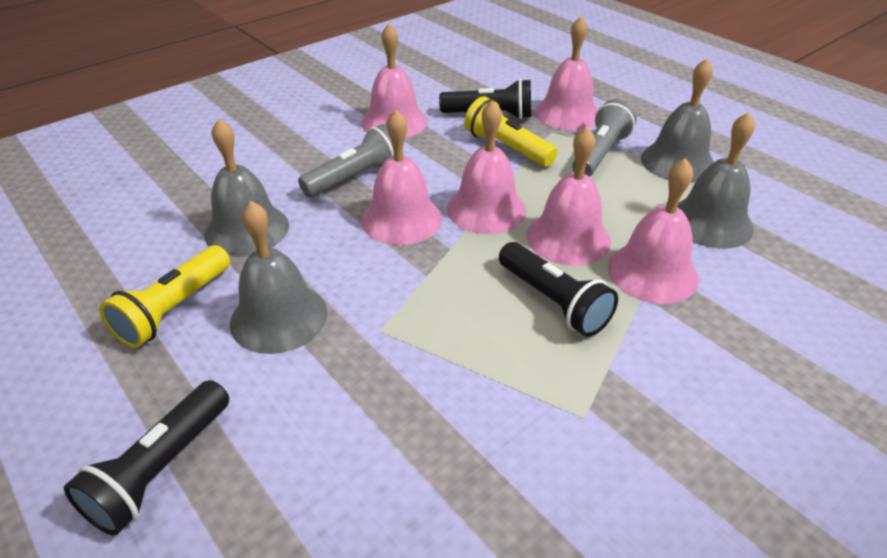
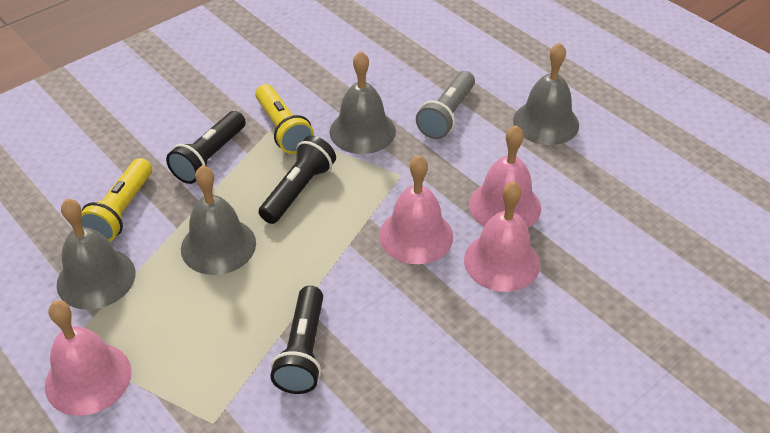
grey flashlight: [298,124,394,197] [572,99,637,177] = 2 -> [416,71,475,139] = 1
pink bell: [361,23,428,138] [361,110,442,245] [447,100,526,234] [527,126,611,266] [535,16,598,130] [607,158,699,304] = 6 -> [45,300,132,416] [379,155,453,264] [464,181,540,292] [469,125,541,228] = 4

